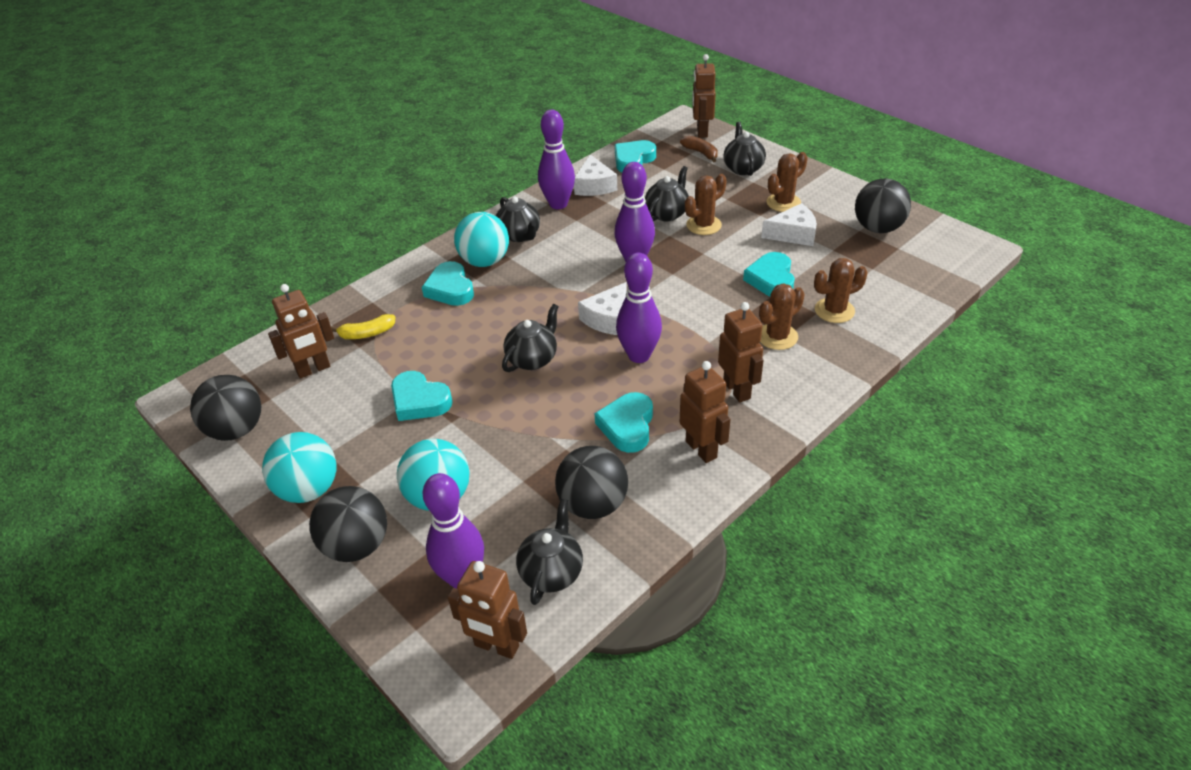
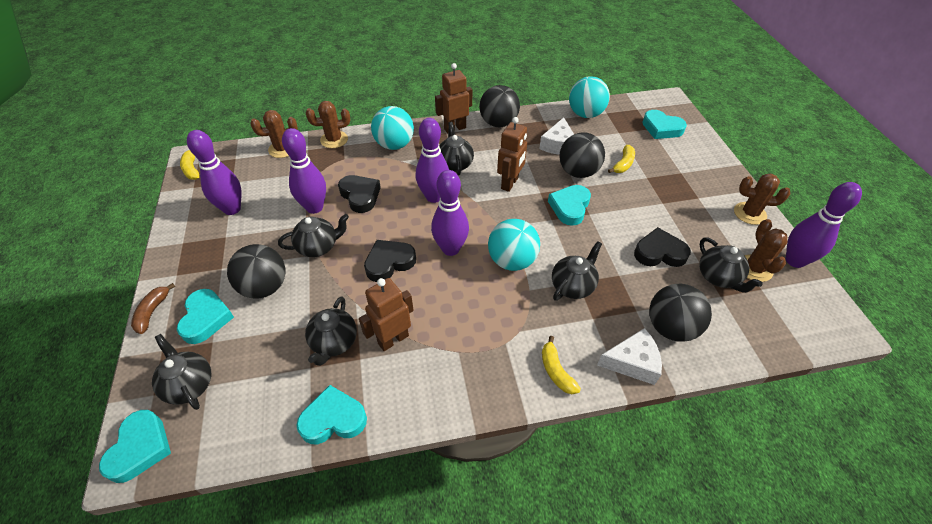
black heart: none = 0 -> [338,175,381,213] [364,240,416,282] [634,227,691,267] = 3
black teapot: [496,197,540,242] [502,304,559,372] [516,499,583,605] [645,166,689,221] [723,122,766,176] = 5 -> [152,334,211,410] [278,214,349,257] [305,296,357,366] [439,122,474,175] [552,241,602,301] [699,238,763,293] = 6
brown robot: [268,284,334,378] [448,561,527,659] [680,361,730,463] [692,54,716,138] [718,302,764,403] = 5 -> [359,278,414,351] [435,63,472,134] [497,117,527,192] = 3
purple bowling pin: [423,473,484,589] [538,110,575,209] [614,162,655,262] [616,253,662,363] = 4 -> [187,130,241,215] [282,128,326,214] [416,118,449,203] [431,170,469,256] [786,182,862,268] = 5
white cheese: [574,154,617,196] [578,282,627,335] [761,203,817,246] = 3 -> [539,117,574,155] [597,328,662,385] = 2
yellow banana: [331,314,395,339] = 1 -> [180,150,199,180] [542,336,581,394] [608,145,635,173] = 3

